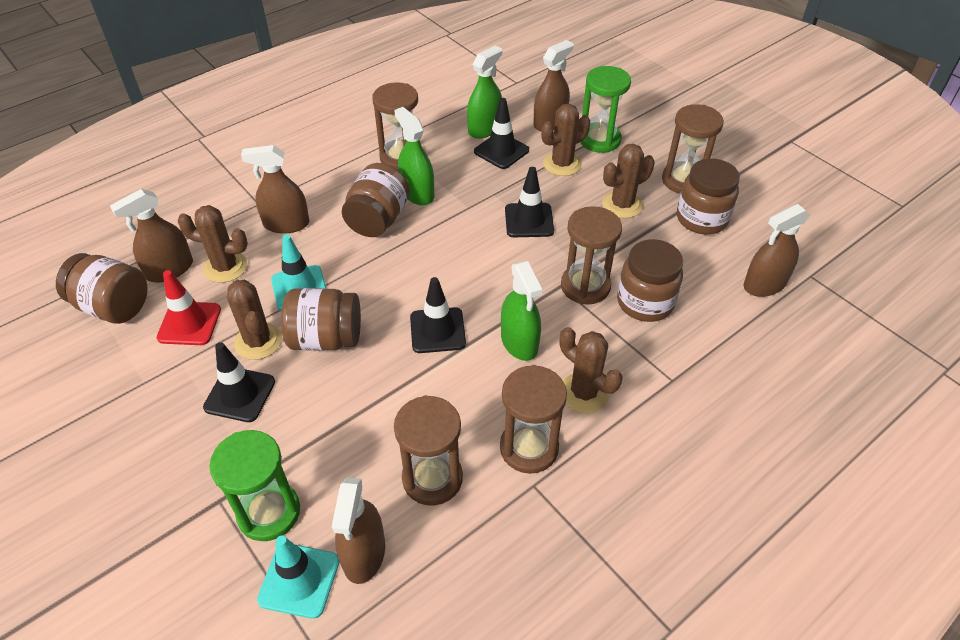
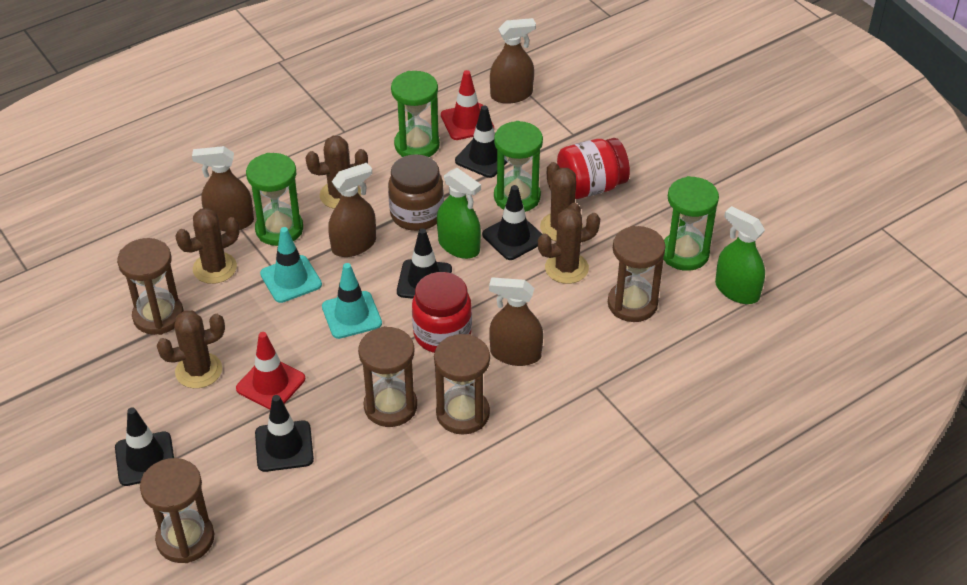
black traffic cone: [203,342,275,422] [410,277,466,353] [474,98,529,169] [505,167,554,237] = 4 -> [115,408,174,486] [255,395,314,472] [397,228,452,299] [455,106,507,178] [482,185,542,260] = 5
brown jar: [56,253,147,324] [281,288,361,351] [342,163,410,237] [617,239,683,322] [677,158,740,234] = 5 -> [388,154,444,231] = 1
brown spray bottle: [110,189,193,283] [241,145,310,234] [332,478,385,584] [533,40,574,131] [744,204,810,297] = 5 -> [192,146,254,231] [328,163,376,257] [489,277,543,366] [490,18,536,104] = 4
green hourglass: [210,430,300,541] [581,66,631,153] = 2 -> [246,153,303,246] [391,71,440,157] [494,121,543,212] [663,176,719,271] = 4
green spray bottle: [394,107,434,205] [467,45,502,139] [501,261,542,361] = 3 -> [437,168,481,259] [715,206,765,304] = 2
red jar: none = 0 -> [412,272,472,353] [557,138,630,199] = 2
red traffic cone: [157,270,221,345] = 1 -> [236,332,305,410] [441,70,494,140] = 2

